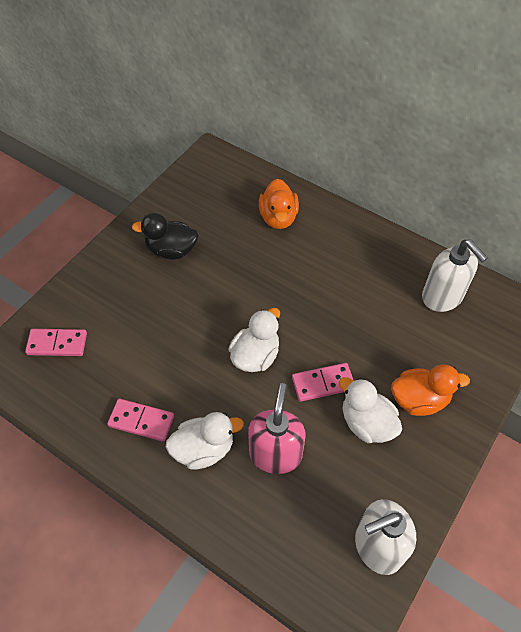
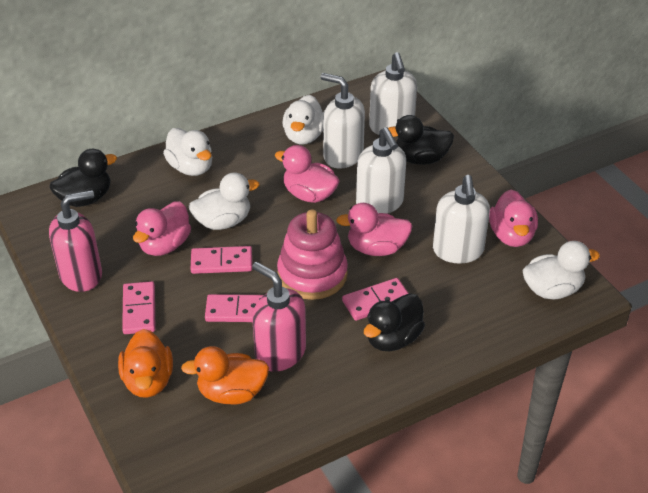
black duck: [132,213,199,260] = 1 -> [49,149,117,207] [364,293,425,351] [388,115,454,165] = 3
pink domino: [25,329,87,356] [107,399,174,442] [292,363,354,402] = 3 -> [122,281,155,334] [191,246,252,274] [205,294,264,322] [342,278,409,321] = 4
pink duck: none = 0 -> [133,201,191,256] [275,145,340,203] [336,203,412,256] [489,190,538,247] = 4
pink soap dispenser: [248,383,305,474] = 1 -> [49,190,102,292] [252,262,306,372] = 2
pink stacking toy: none = 0 -> [277,210,348,300] = 1
white duck: [166,412,244,470] [228,308,280,372] [339,377,402,443] = 3 -> [163,128,212,176] [189,172,259,230] [283,95,324,144] [522,241,600,299] = 4
white soap dispenser: [355,499,416,575] [422,240,488,312] = 2 -> [321,73,365,169] [356,127,406,214] [369,52,417,137] [433,175,490,264] = 4

